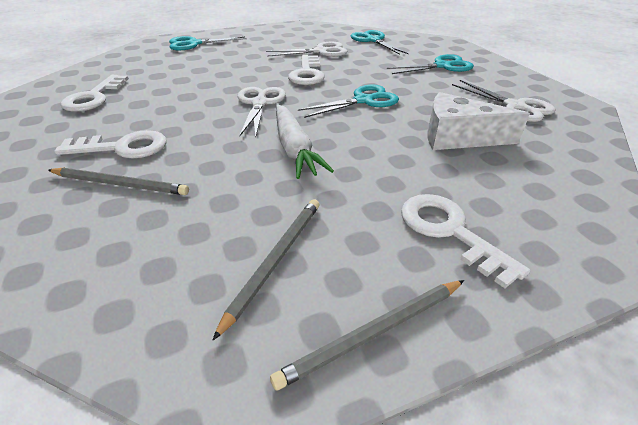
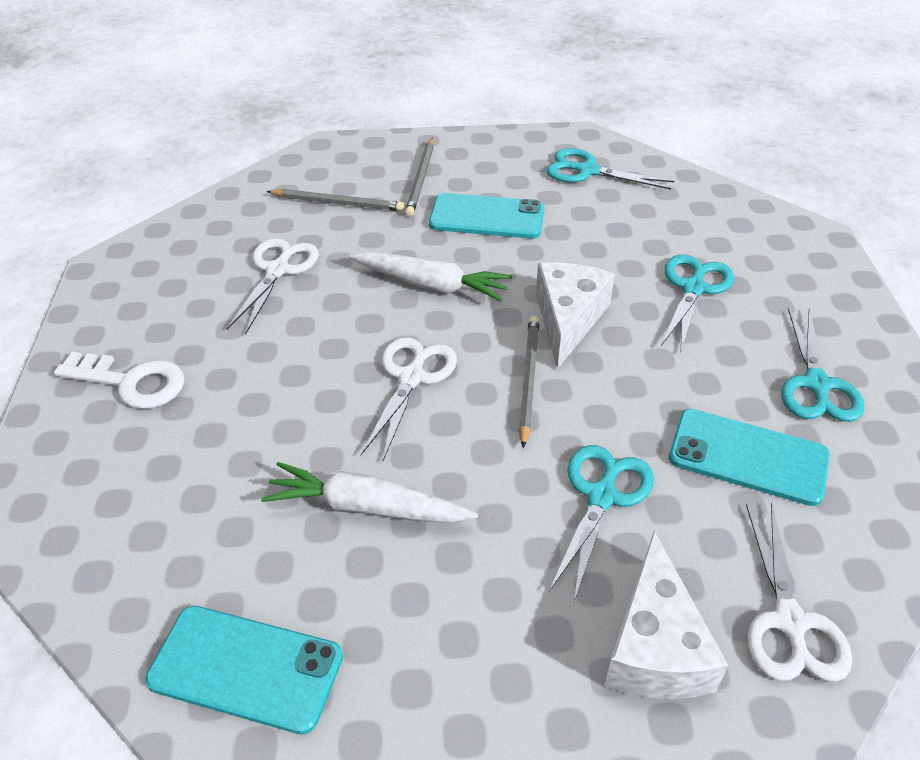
turquoise phone: none = 0 -> [145,606,343,735] [429,193,545,239] [669,409,830,506] = 3
white carrot: [276,104,334,179] = 1 -> [261,462,478,523] [349,252,512,301] = 2
white cheese: [427,92,530,150] = 1 -> [536,262,615,369] [604,531,728,699] = 2
white key: [54,130,167,159] [60,75,129,112] [288,55,325,85] [401,194,530,288] = 4 -> [54,352,185,409] = 1

